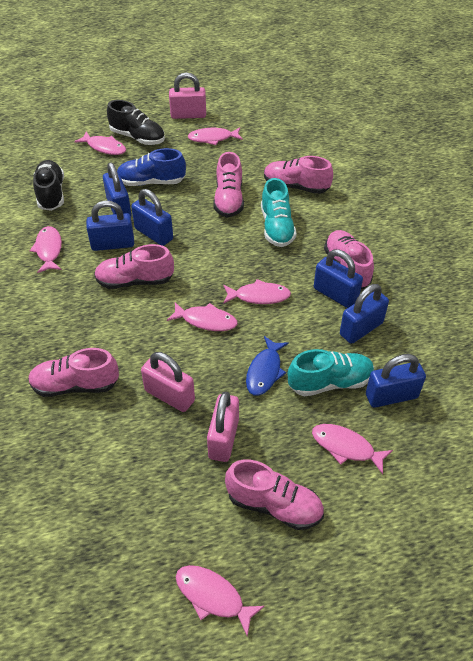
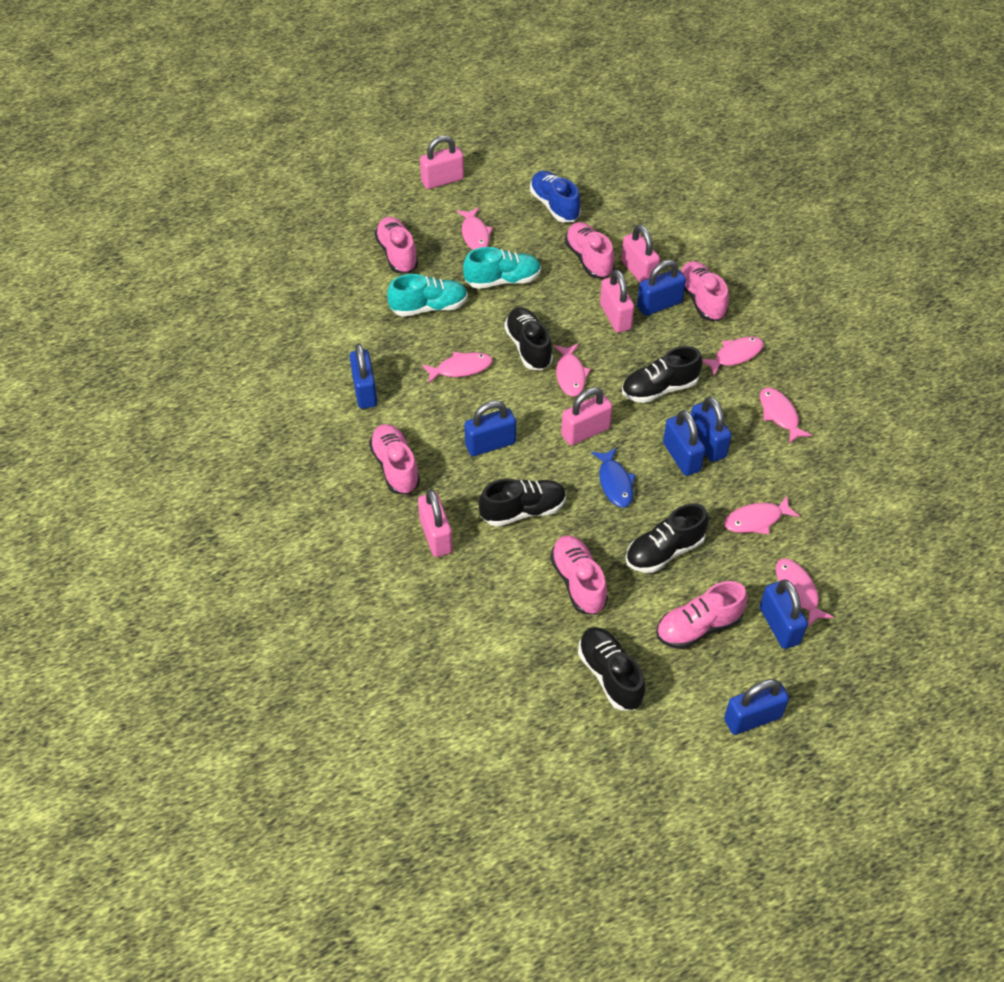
black shoe: [33,160,64,211] [107,100,165,145] = 2 -> [478,479,566,527] [504,307,553,370] [578,627,645,711] [622,346,703,403] [626,503,708,573] = 5
blue padlock: [86,200,134,251] [103,162,131,216] [131,189,173,246] [314,249,363,308] [340,284,389,344] [366,354,426,408] = 6 -> [350,344,377,409] [464,401,516,456] [637,260,686,316] [663,410,705,476] [691,396,732,462] [724,679,789,735] [760,580,808,649] = 7
pink padlock: [141,352,195,412] [169,73,206,119] [207,391,239,462] = 3 -> [418,489,453,557] [420,135,464,189] [561,388,613,445] [600,269,634,333] [621,225,660,282] = 5

